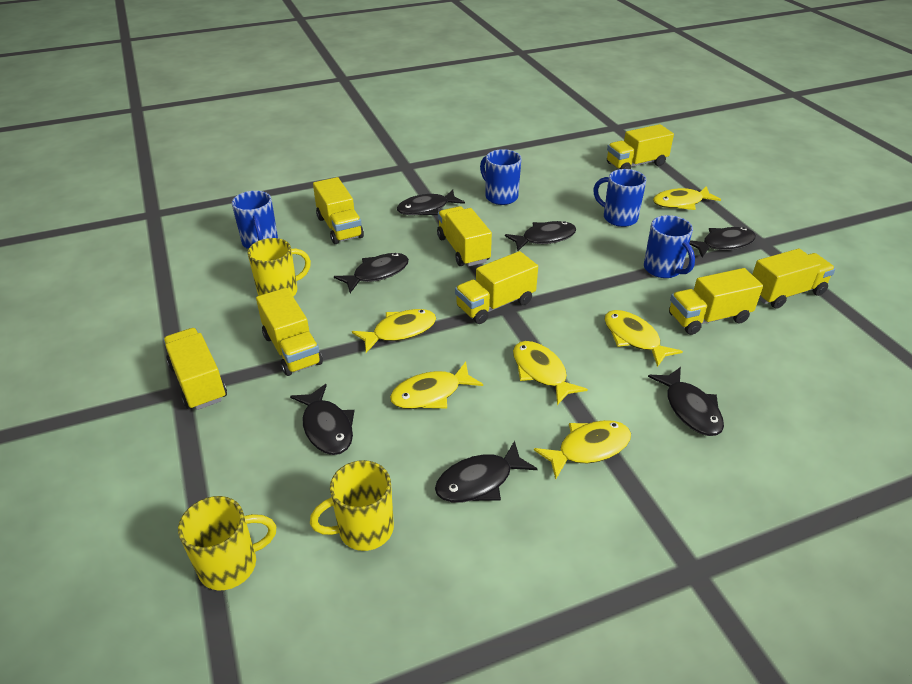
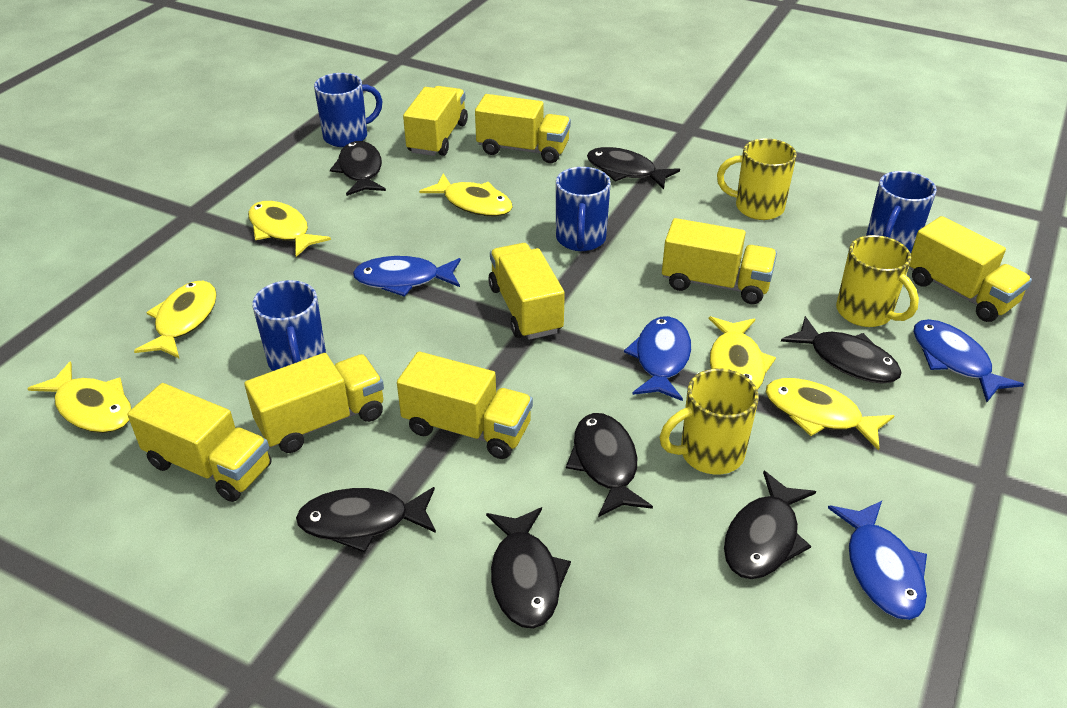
blue fish: none = 0 -> [353,256,461,297] [624,316,691,401] [828,501,927,620] [913,319,1024,402] = 4

